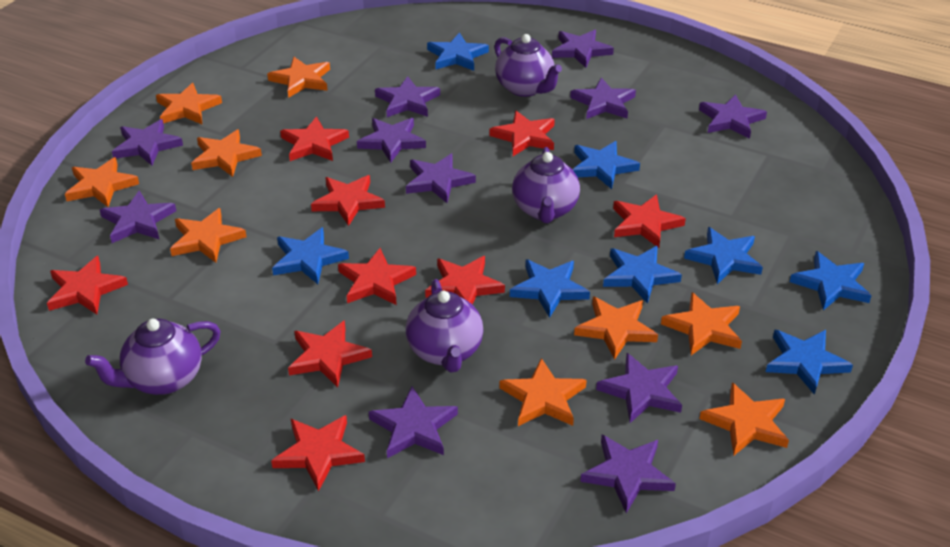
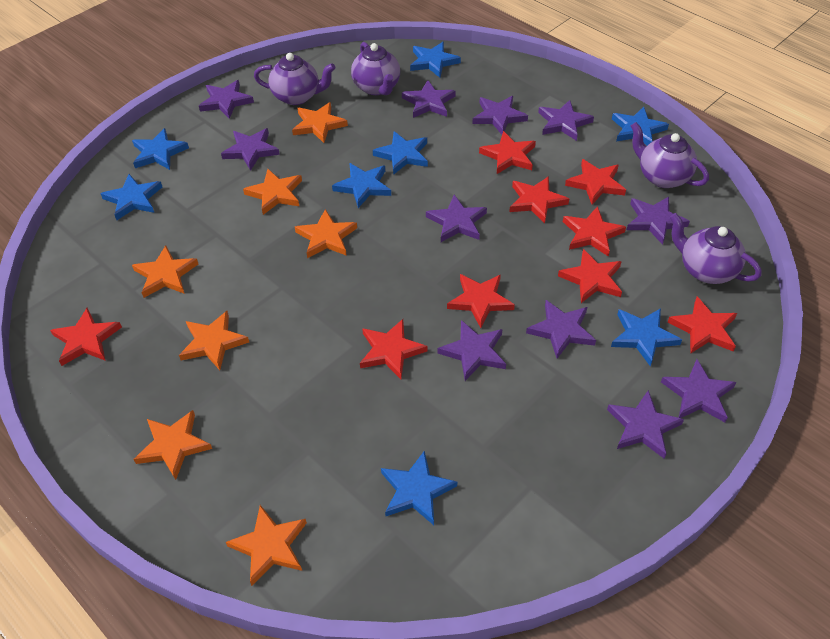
orange star: [65,157,139,207] [156,83,222,124] [170,208,246,263] [191,129,262,177] [267,57,330,98] [500,358,587,426] [574,296,658,360] [661,292,742,355] [700,382,789,455] = 9 -> [132,245,198,298] [133,410,212,480] [179,311,249,370] [226,505,307,586] [243,169,302,215] [292,102,348,143] [295,209,357,258] = 7

